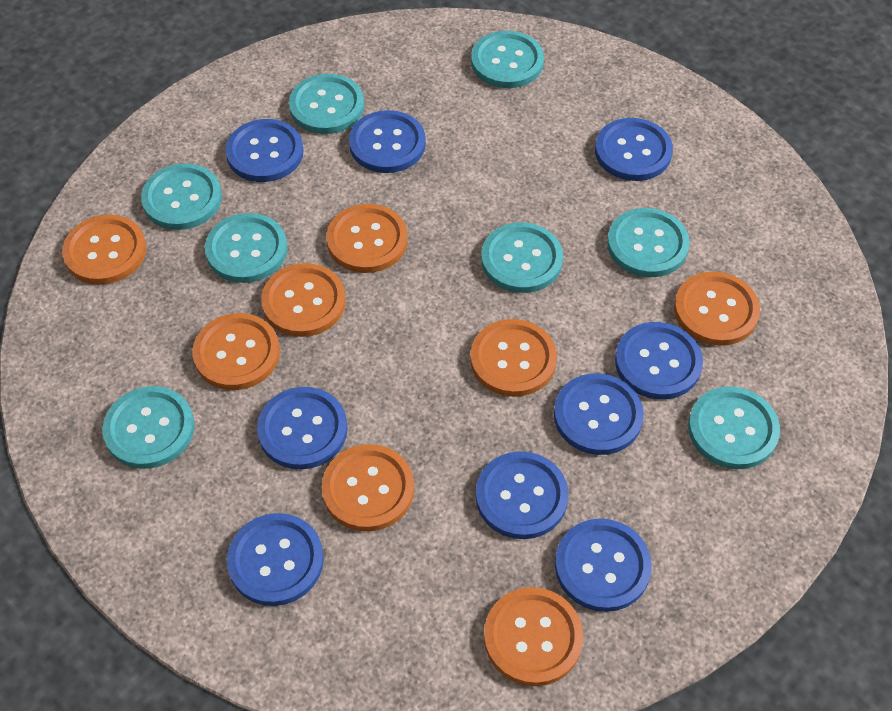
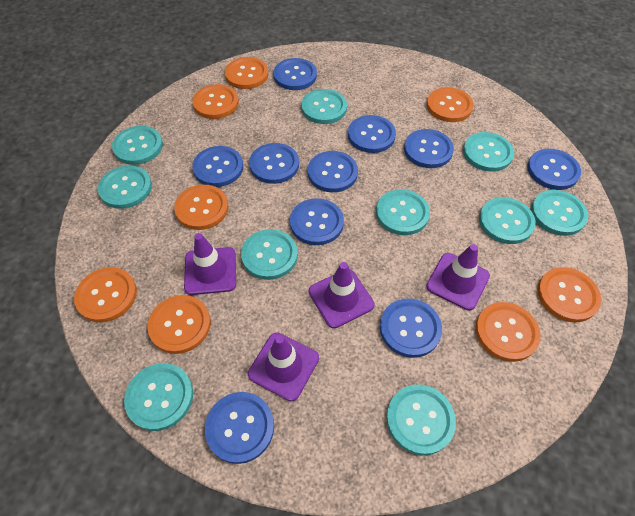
blue button: [225,119,303,182] [227,513,324,606] [257,387,348,469] [349,110,426,173] [476,451,569,539] [554,373,644,455] [555,518,652,612] [595,118,673,181] [615,322,703,400] = 9 -> [192,146,243,187] [205,392,274,464] [249,143,299,184] [273,58,317,90] [290,198,344,245] [308,151,358,192] [348,115,396,153] [380,298,442,358] [404,129,454,168] [527,149,581,190] = 10
purple traffic cone: none = 0 -> [184,233,236,295] [248,332,319,401] [309,262,375,328] [426,244,490,311] = 4
turquoise button: [102,386,195,469] [141,163,222,230] [205,213,287,283] [289,74,364,134] [471,31,544,88] [481,223,563,293] [607,208,690,277] [688,387,780,469] = 8 -> [98,165,152,209] [112,126,163,165] [124,363,193,431] [241,229,298,280] [301,89,347,124] [376,189,430,235] [386,384,456,455] [463,132,514,172] [479,197,536,244] [531,190,588,236] = 10

